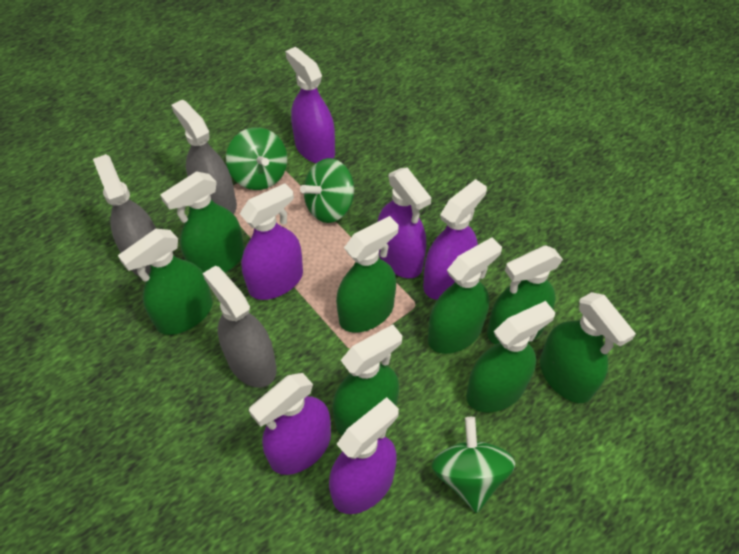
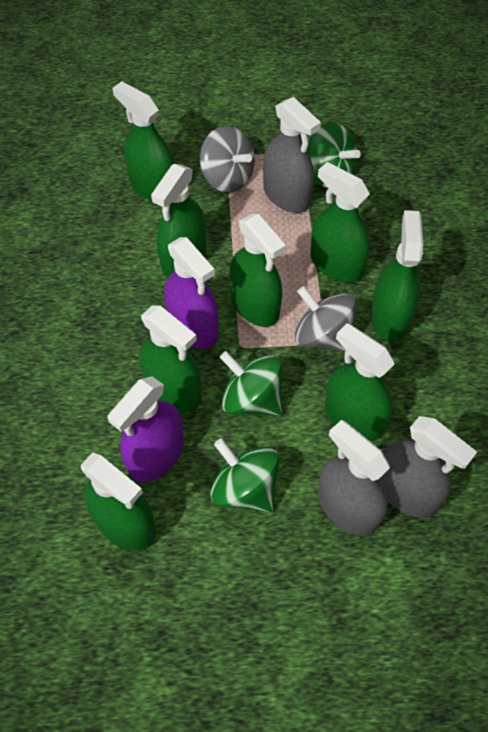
grey spinning top: none = 0 -> [200,126,255,192] [295,286,357,352] = 2
purple spray bottle: [240,183,303,300] [249,373,331,475] [285,47,335,163] [329,397,399,514] [378,167,431,278] [423,179,487,300] = 6 -> [107,376,184,482] [164,237,219,349] = 2

